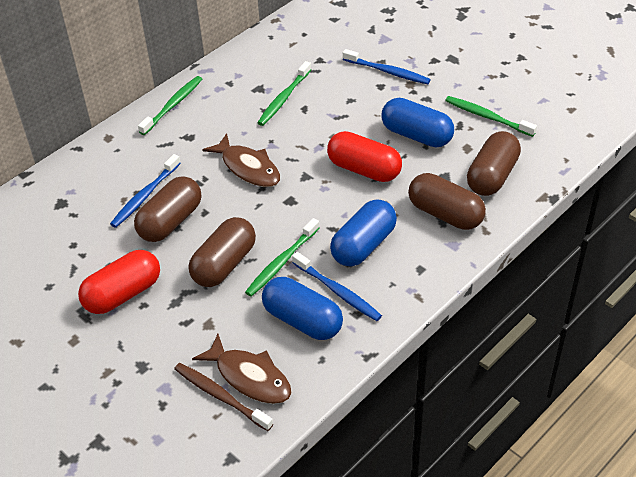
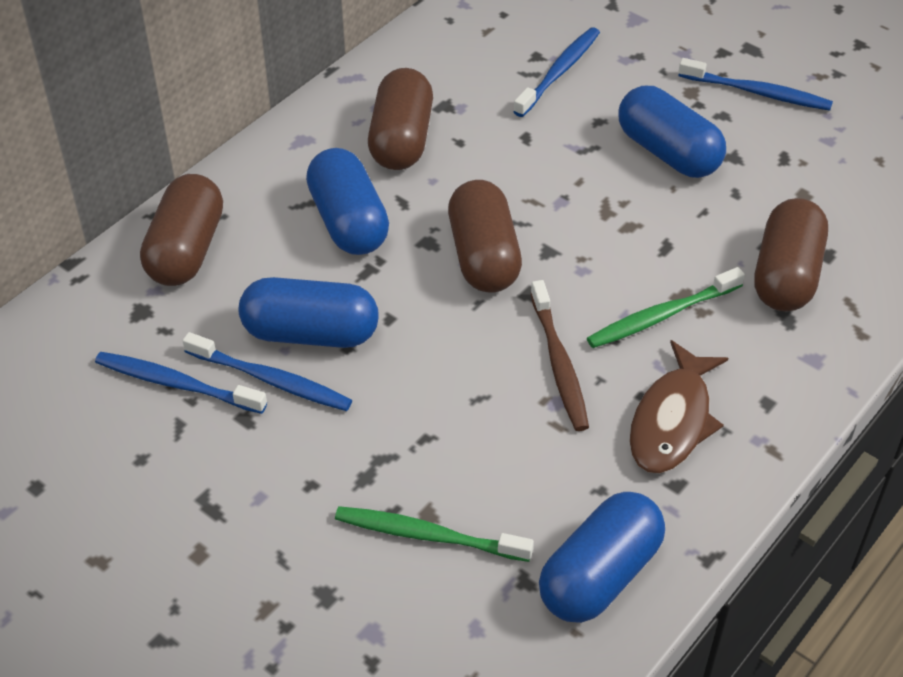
blue capsule: [262,277,343,340] [330,199,397,267] [381,98,454,147] = 3 -> [239,277,378,348] [306,148,389,255] [539,492,665,623] [619,86,726,178] = 4
blue toothbrush: [110,154,181,228] [292,252,382,321] [343,49,431,84] = 3 -> [95,352,267,414] [183,332,352,411] [513,27,600,117] [678,58,833,111] = 4
brown fish: [192,334,292,404] [203,133,280,187] = 2 -> [630,340,728,473] = 1
green toothbrush: [138,76,202,135] [245,218,320,296] [257,61,311,126] [445,96,537,137] = 4 -> [335,506,534,562] [587,267,745,348] = 2
red capsule: [78,250,160,314] [327,131,402,182] = 2 -> none = 0

